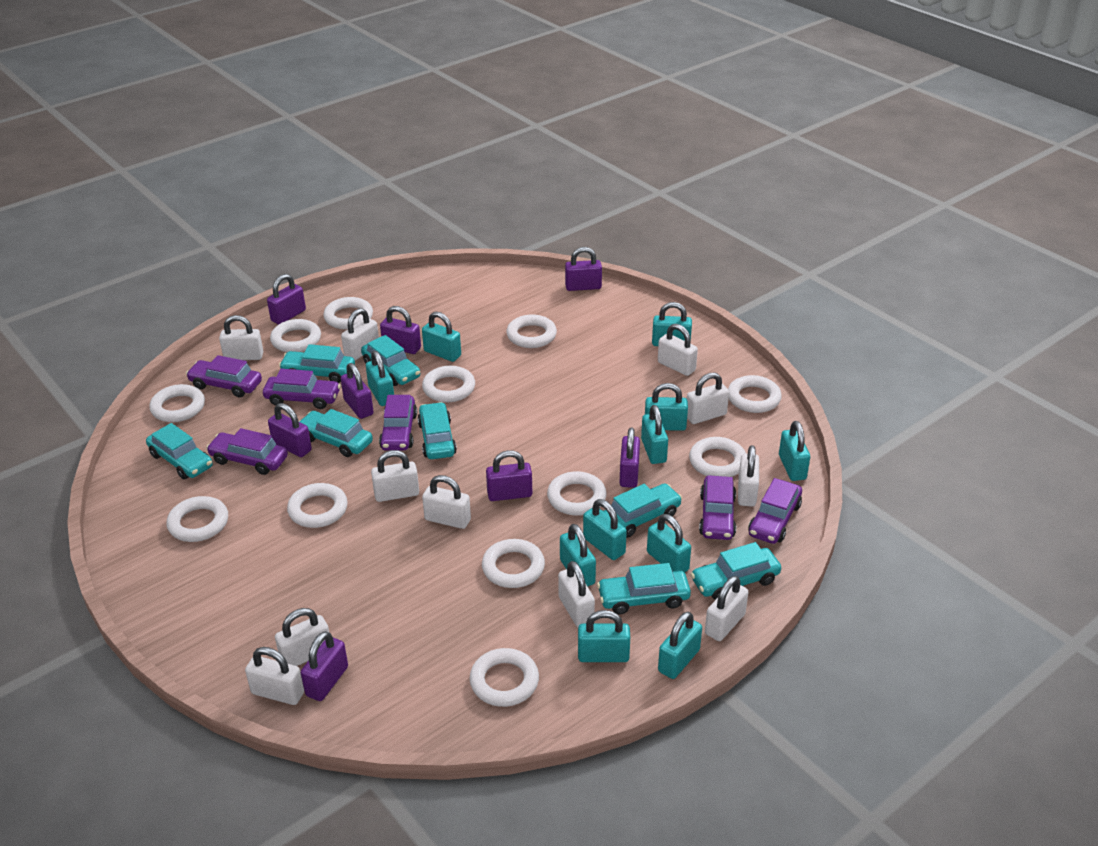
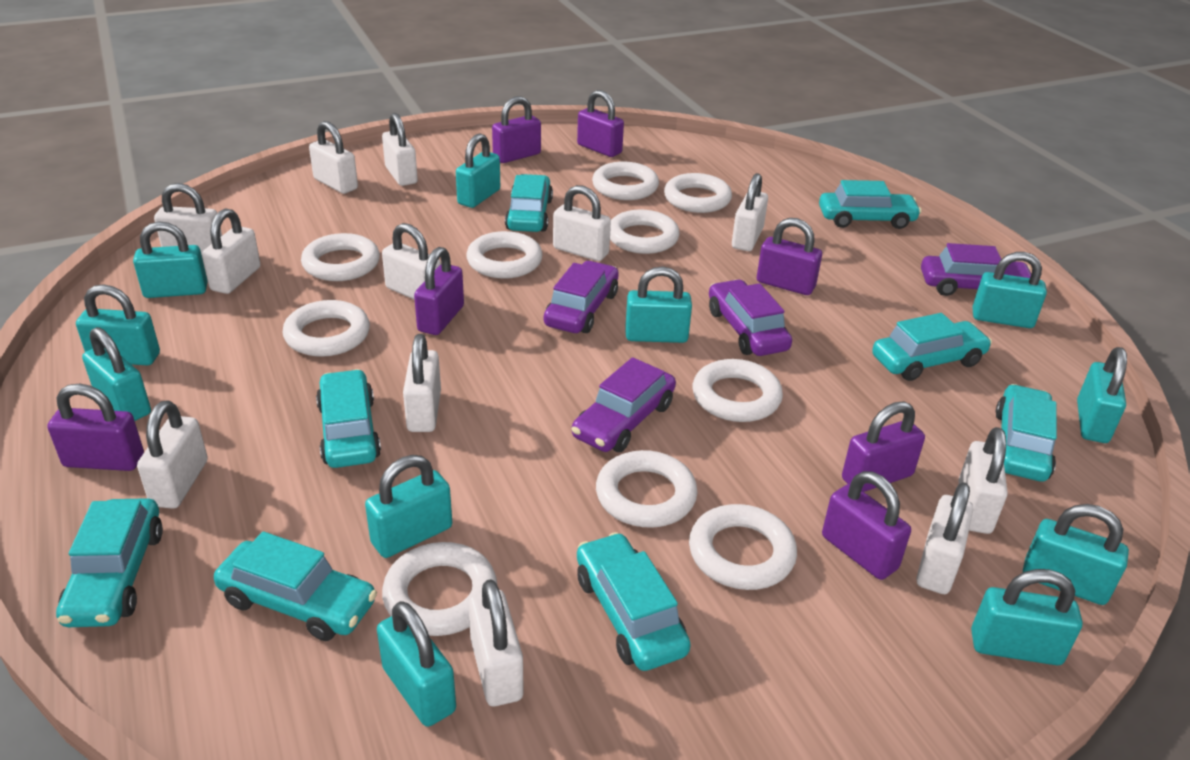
purple car: [186,355,262,397] [206,428,288,475] [263,369,341,409] [379,395,417,451] [699,475,736,540] [748,478,802,544] = 6 -> [544,261,619,333] [571,357,676,452] [709,279,792,356] [921,243,1031,296] = 4
purple padlock: [267,274,306,325] [268,403,312,457] [301,631,348,701] [341,363,374,419] [380,306,421,354] [486,450,532,501] [565,247,602,291] [619,427,640,488] = 8 -> [47,384,144,471] [414,247,464,335] [492,96,541,163] [577,90,624,157] [757,218,822,295] [822,471,911,580] [842,402,925,492] = 7
white padlock: [219,315,263,360] [245,647,304,705] [275,608,329,666] [341,308,379,361] [371,450,419,502] [422,475,471,529] [558,561,595,627] [658,324,698,376] [687,372,729,424] [705,576,748,641] [738,445,759,507] = 11 -> [137,400,208,509] [154,183,222,255] [202,208,261,294] [309,121,358,194] [382,113,418,186] [382,223,441,300] [403,334,441,432] [468,579,524,706] [553,185,611,261] [732,173,768,251] [916,482,973,594] [958,427,1008,534] = 12
white ring: [149,384,205,422] [167,496,228,542] [270,319,321,352] [287,483,348,528] [323,297,373,329] [422,366,475,402] [470,648,539,707] [482,539,545,588] [506,315,557,348] [547,471,607,516] [689,437,746,477] [728,375,782,413] = 12 -> [282,300,370,357] [301,233,380,281] [382,542,497,636] [466,231,543,279] [592,162,659,200] [596,450,697,528] [610,210,680,254] [664,173,732,213] [689,504,797,590] [693,359,783,422] = 10

